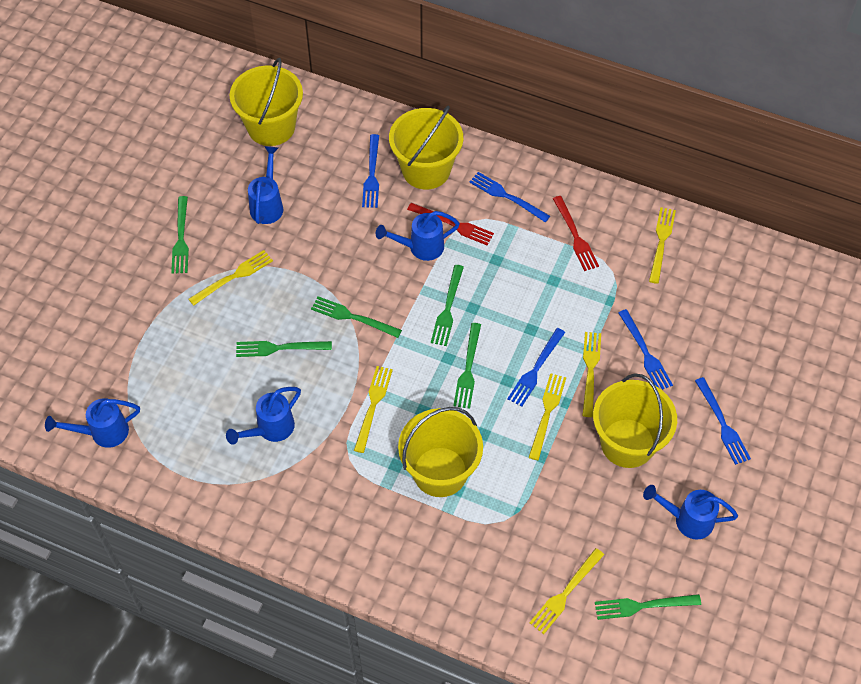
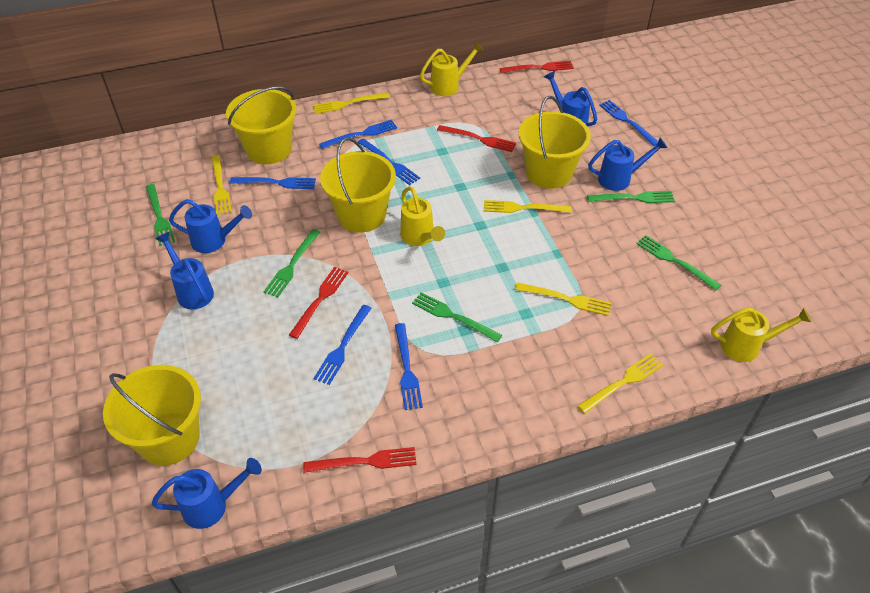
blue fork: [362,134,379,208] [469,172,550,222] [507,328,565,407] [618,309,673,390] [695,377,751,465] = 5 -> [230,177,316,189] [314,305,372,385] [319,120,397,149] [358,138,420,185] [395,323,423,410] [599,100,658,146] = 6
green fork: [171,196,189,274] [236,341,332,357] [311,296,402,338] [431,265,464,346] [453,323,481,409] [595,594,701,620] = 6 -> [146,184,175,246] [264,229,320,297] [412,292,502,342] [587,191,675,203] [636,235,721,290] = 5
red fork: [407,203,494,246] [553,196,599,271] = 2 -> [289,267,349,339] [303,447,417,473] [437,125,516,152] [500,61,574,73] = 4
yellow fork: [189,250,273,306] [354,366,393,453] [528,373,566,460] [530,548,604,634] [582,332,601,417] [649,207,676,284] = 6 -> [211,155,232,215] [313,93,390,114] [484,200,572,213] [515,282,611,316] [577,353,663,414] = 5
yellow watering can: none = 0 -> [400,186,445,246] [420,41,484,96] [711,307,812,362] = 3

